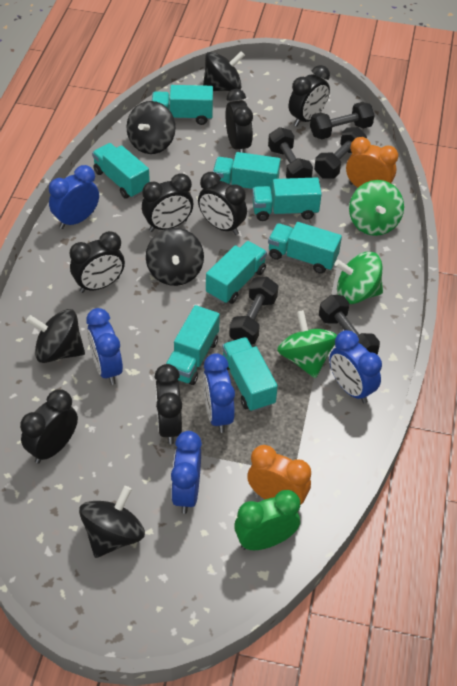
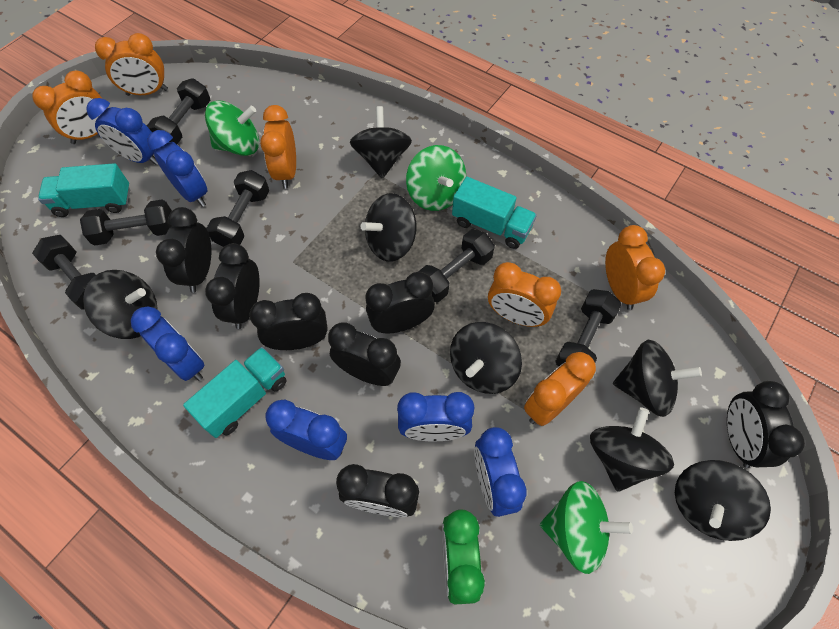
black dumbbell: [229,277,278,344] [268,127,313,178] [310,102,375,139] [314,127,367,179] [319,295,380,354] = 5 -> [32,235,96,310] [80,200,172,245] [147,78,210,144] [206,170,269,247] [418,229,495,302] [555,289,622,367] = 6
black spinning top: [26,309,85,363] [79,486,145,558] [126,101,176,154] [146,228,204,286] [203,51,245,91] = 5 -> [83,270,158,339] [350,106,412,179] [360,193,416,262] [450,322,522,394] [590,407,674,492] [613,340,702,417] [675,460,771,541] = 7
blue clock: [49,165,99,229] [86,308,123,385] [171,431,202,514] [203,353,235,433] [329,330,382,403] = 5 -> [86,98,158,165] [131,306,205,381] [148,130,208,207] [265,400,347,460] [397,392,474,442] [474,427,527,517] = 6
orange clock: [247,445,311,505] [346,137,398,188] = 2 -> [32,71,108,144] [95,33,168,96] [260,105,296,189] [488,262,561,327] [524,352,596,426] [605,225,665,310] = 6
turquoise truck: [92,143,150,199] [152,85,213,125] [166,305,220,385] [206,241,267,304] [213,152,281,192] [222,337,278,412] [252,177,322,221] [268,222,342,274] = 8 -> [38,163,130,217] [183,347,286,438] [452,177,537,249] = 3

